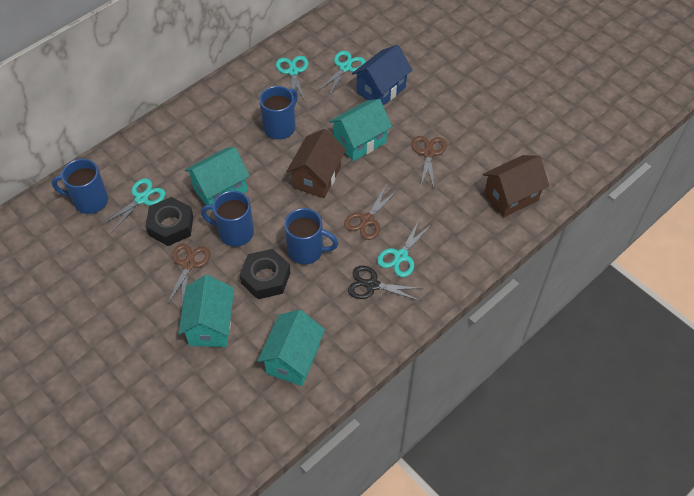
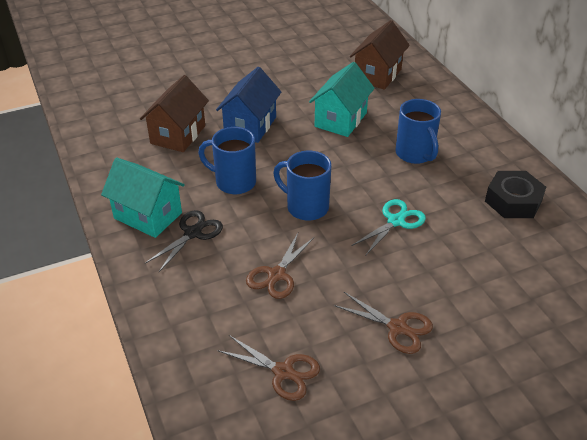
black nut: [145,197,193,246] [240,249,290,299] = 2 -> [485,171,546,218] = 1
blue mug: [52,159,108,214] [201,191,254,247] [259,86,298,140] [284,208,338,265] = 4 -> [198,127,256,194] [273,151,331,221] [395,99,441,164] = 3
turquoise house: [178,275,234,347] [185,147,250,211] [258,310,325,386] [329,99,392,161] = 4 -> [101,157,185,238] [309,62,375,137] = 2
turquoise scissors: [101,178,166,233] [276,56,308,101] [318,51,366,96] [377,220,432,277] = 4 -> [352,199,426,255] = 1

